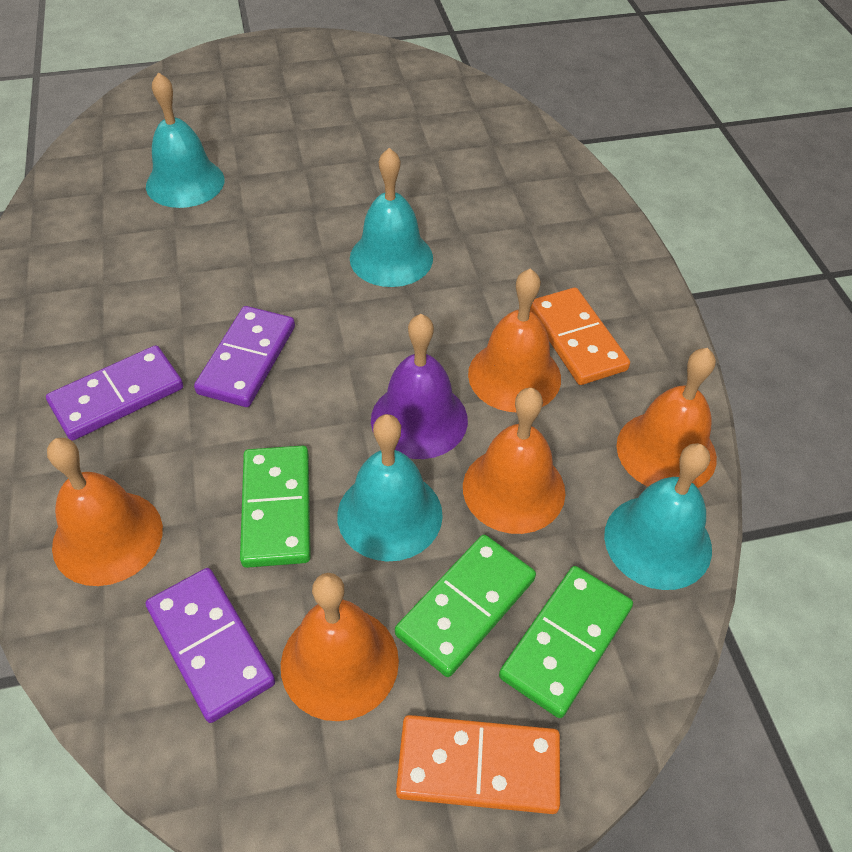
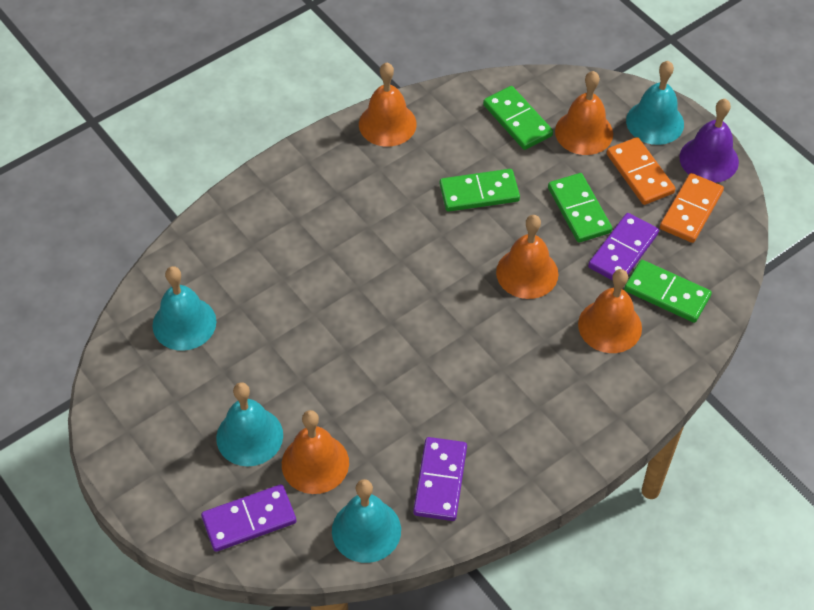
green domino: [240,446,311,568] [395,535,536,677] [499,566,633,718] = 3 -> [440,169,520,212] [483,86,553,150] [548,173,612,243] [624,260,712,323] = 4

